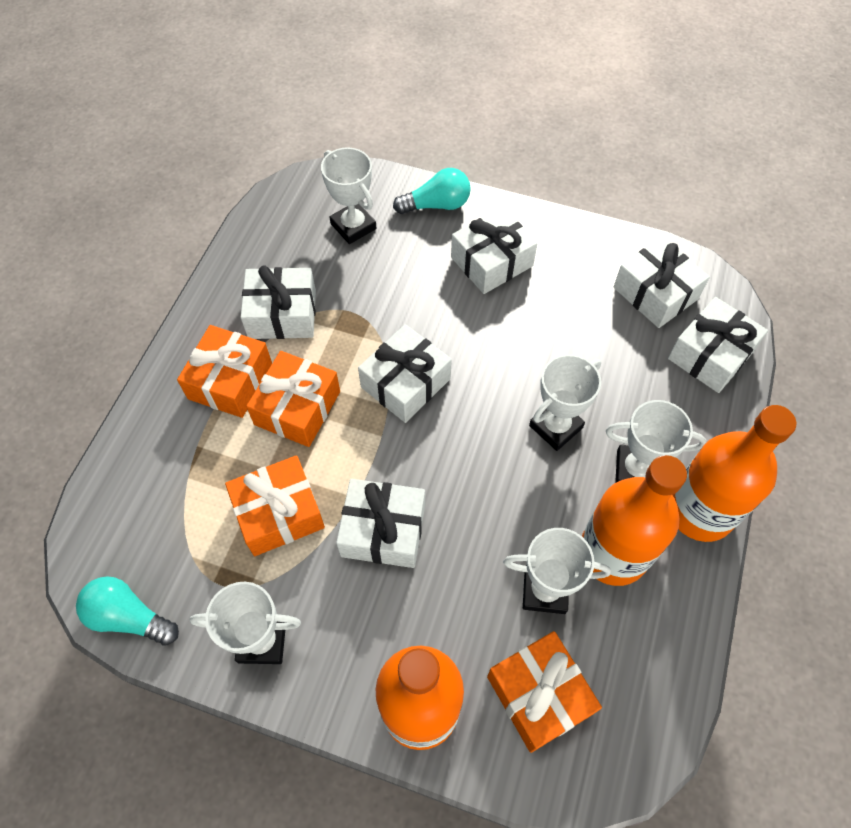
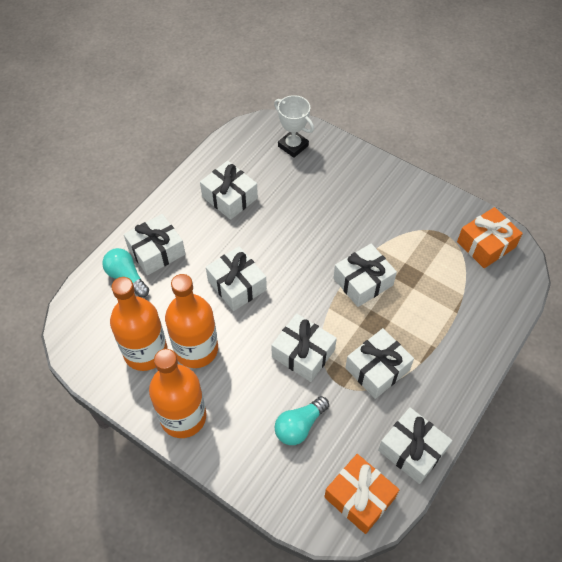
orange gift: [177,325,272,418] [225,455,325,556] [246,351,340,447] [487,631,602,753] = 4 -> [324,454,399,534] [457,207,523,268] = 2
white gift: [240,266,316,339] [336,479,425,568] [358,324,452,423] [451,207,538,294] [613,237,710,328] [668,297,768,393] = 6 -> [124,214,185,275] [200,161,258,220] [206,246,267,311] [271,313,337,382] [333,244,397,307] [345,328,414,399] [378,407,452,484] = 7
white trophy: [190,582,301,664] [321,147,376,244] [503,528,611,614] [529,354,601,451] [606,400,707,483] = 5 -> [274,95,314,158] = 1

